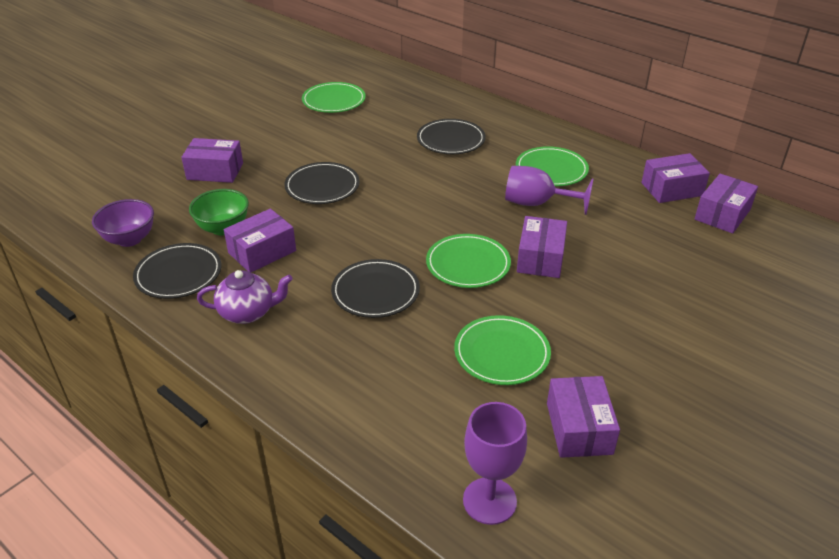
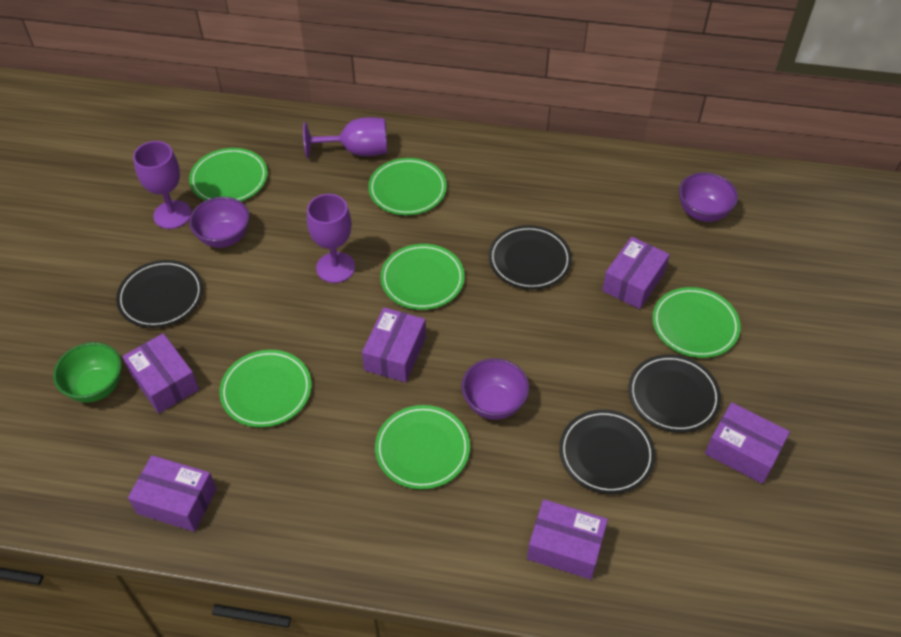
green plate: [302,82,366,113] [426,234,511,288] [454,315,551,385] [516,146,589,186] = 4 -> [189,148,268,201] [219,350,312,427] [368,158,447,215] [375,405,470,489] [380,244,465,310] [652,287,741,358] = 6
purple bowl: [92,199,154,247] = 1 -> [189,197,249,248] [462,358,529,420] [679,172,738,222] = 3
purple goblet: [463,402,527,525] [505,166,593,215] = 2 -> [133,141,191,229] [303,117,387,158] [307,194,355,283] = 3
purple teapot: [197,270,293,324] = 1 -> none = 0

